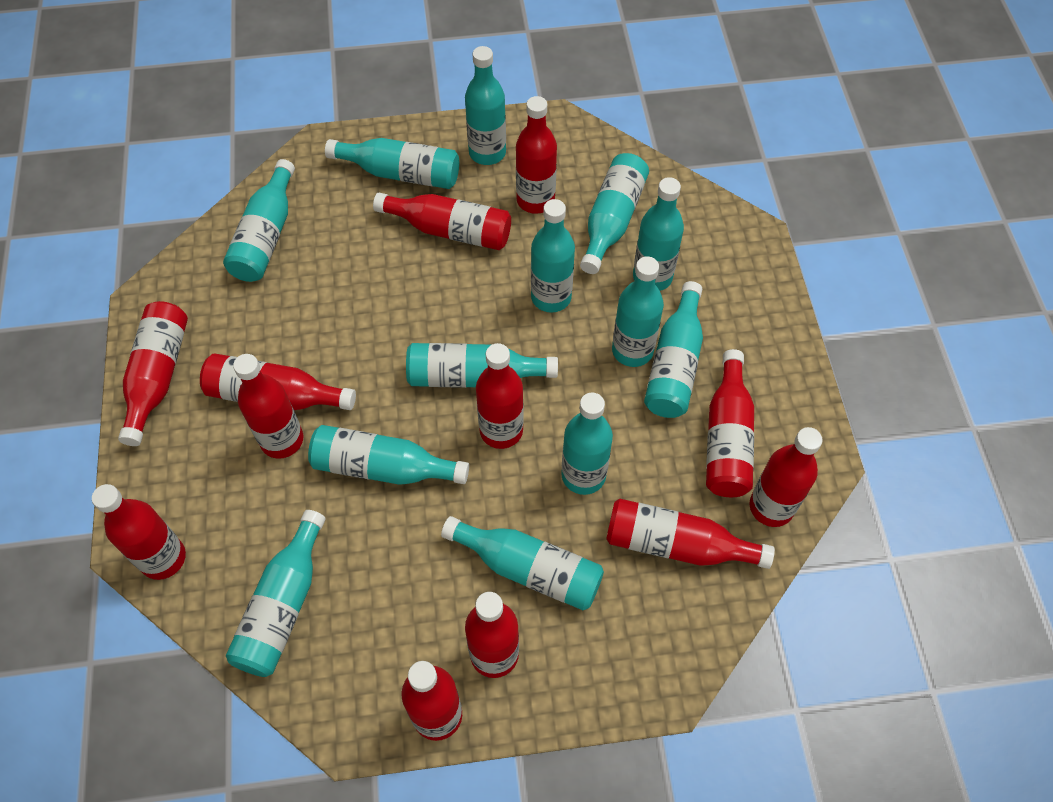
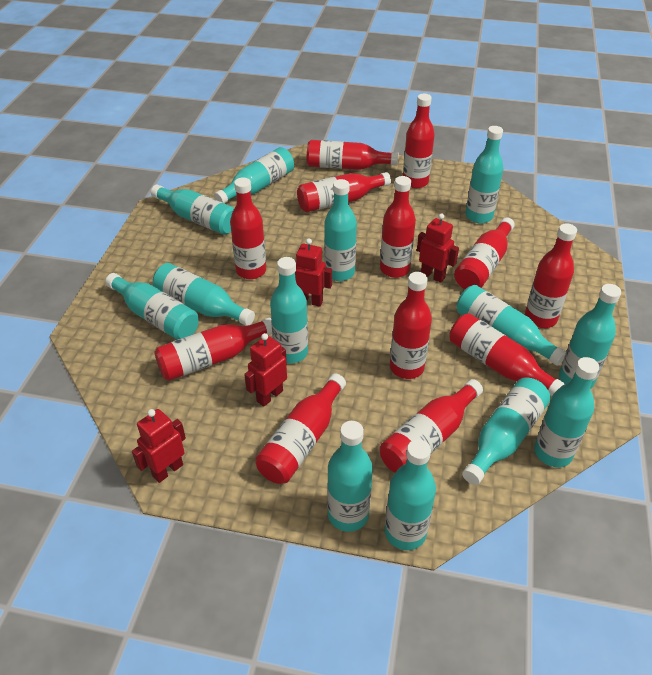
red robot: none = 0 -> [132,409,186,483] [244,333,287,407] [295,238,332,307] [417,213,459,283] = 4

